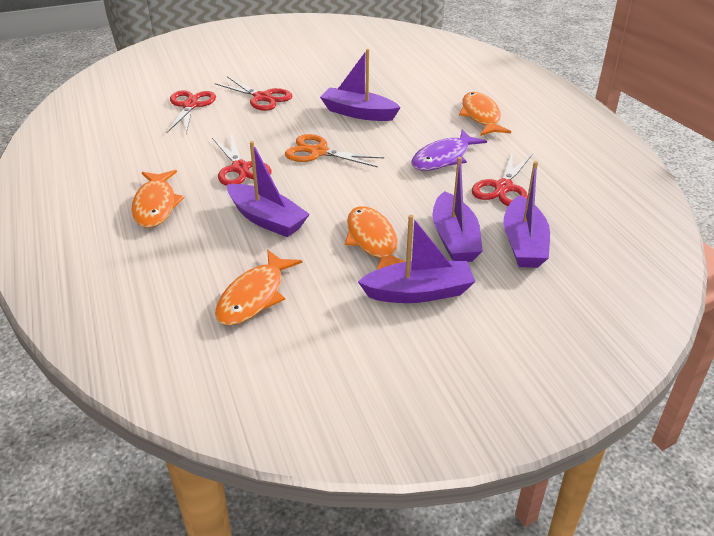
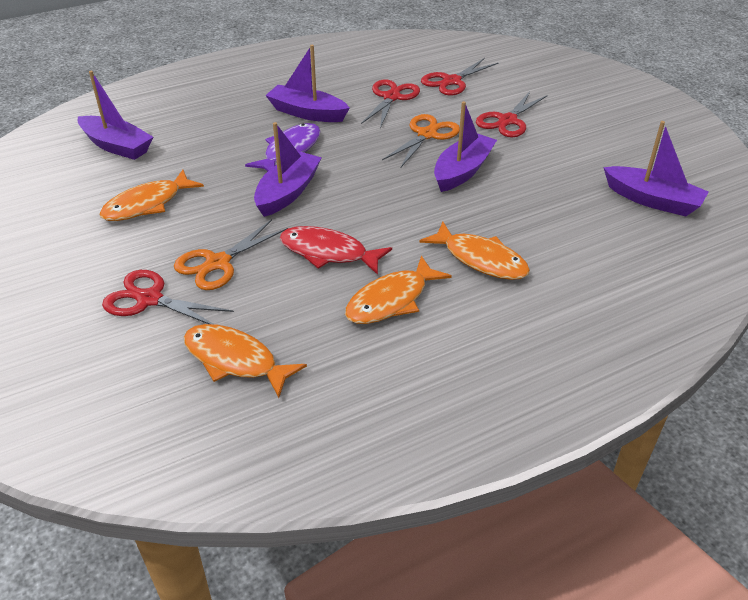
orange scissors: [285,134,384,167] = 1 -> [174,219,288,290] [382,114,460,168] = 2
red fish: none = 0 -> [280,226,392,275] = 1

